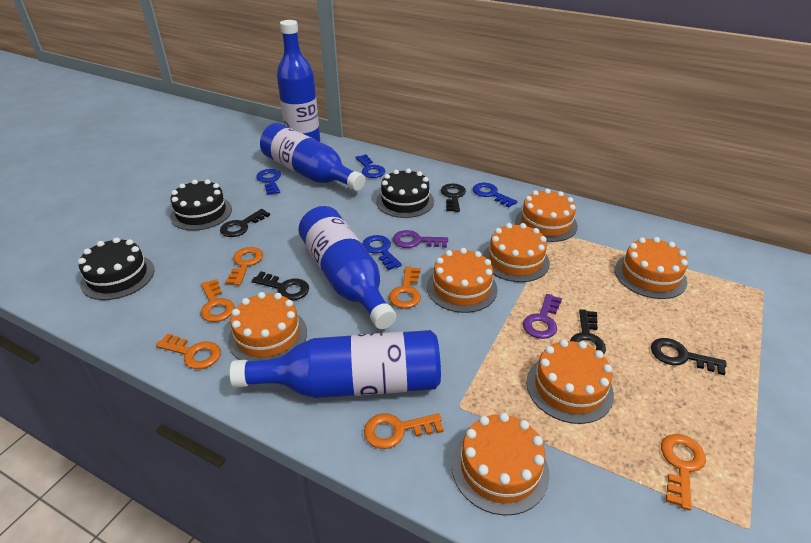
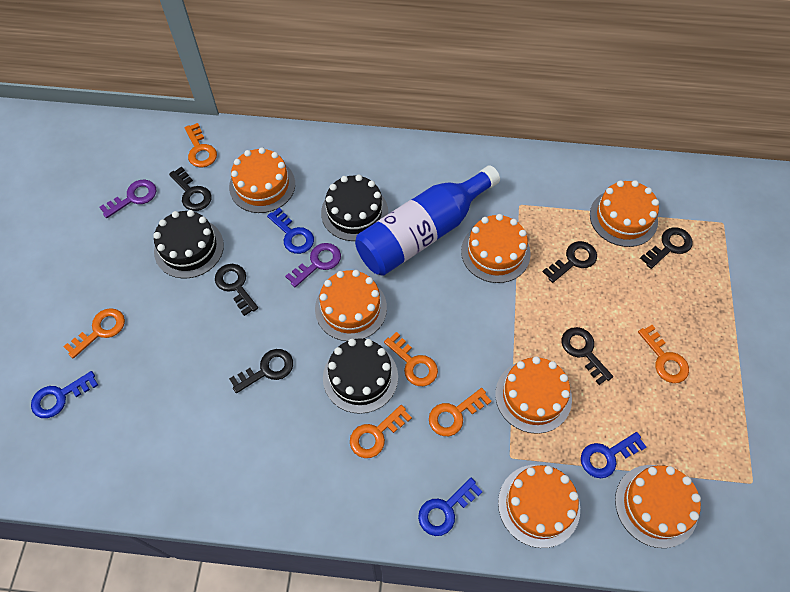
black key: [220,209,270,237] [252,271,309,301] [441,183,466,212] [570,309,606,354] [651,338,727,375] = 5 -> [169,167,212,211] [215,264,258,316] [229,349,293,393] [543,241,597,283] [561,327,613,385] [640,227,693,269] = 6
blue bottle: [230,330,441,398] [260,123,365,191] [277,20,320,142] [298,206,396,329] = 4 -> [355,165,500,276] = 1

